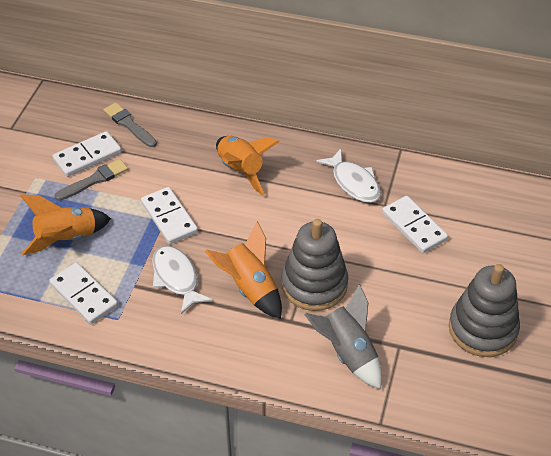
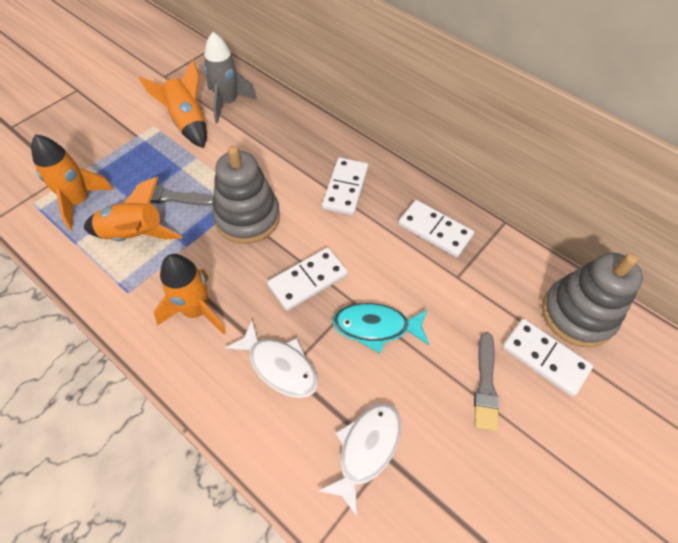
orange rocket: [20,194,111,255] [205,221,282,319] [216,136,279,196] = 3 -> [31,134,114,230] [84,177,183,241] [139,59,207,148] [154,254,226,335] = 4
turquoise fish: none = 0 -> [332,303,429,353] = 1

